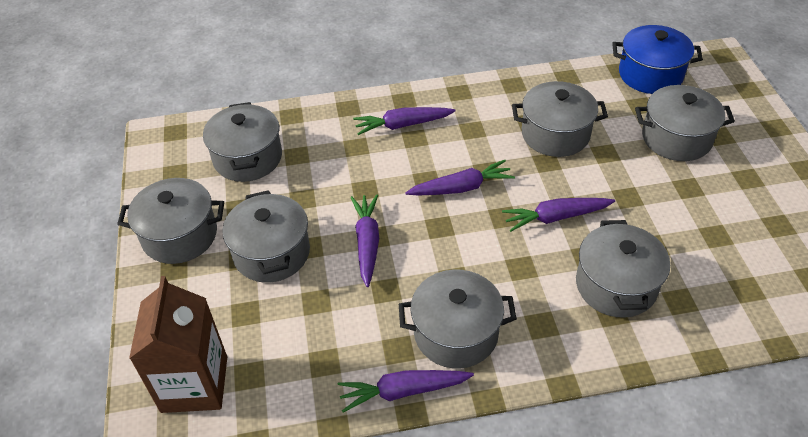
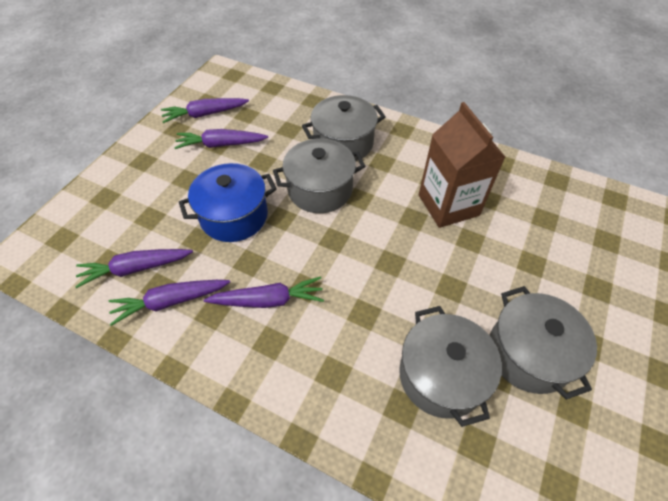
grey pot: [117,178,224,264] [203,102,282,182] [222,190,310,282] [399,270,517,369] [512,81,608,157] [576,220,670,318] [635,85,735,161] = 7 -> [273,139,366,213] [302,95,386,162] [399,306,502,427] [489,286,597,400] = 4

